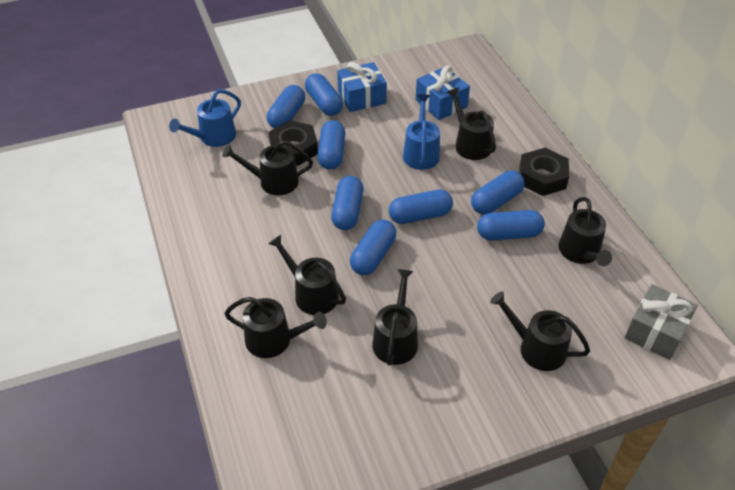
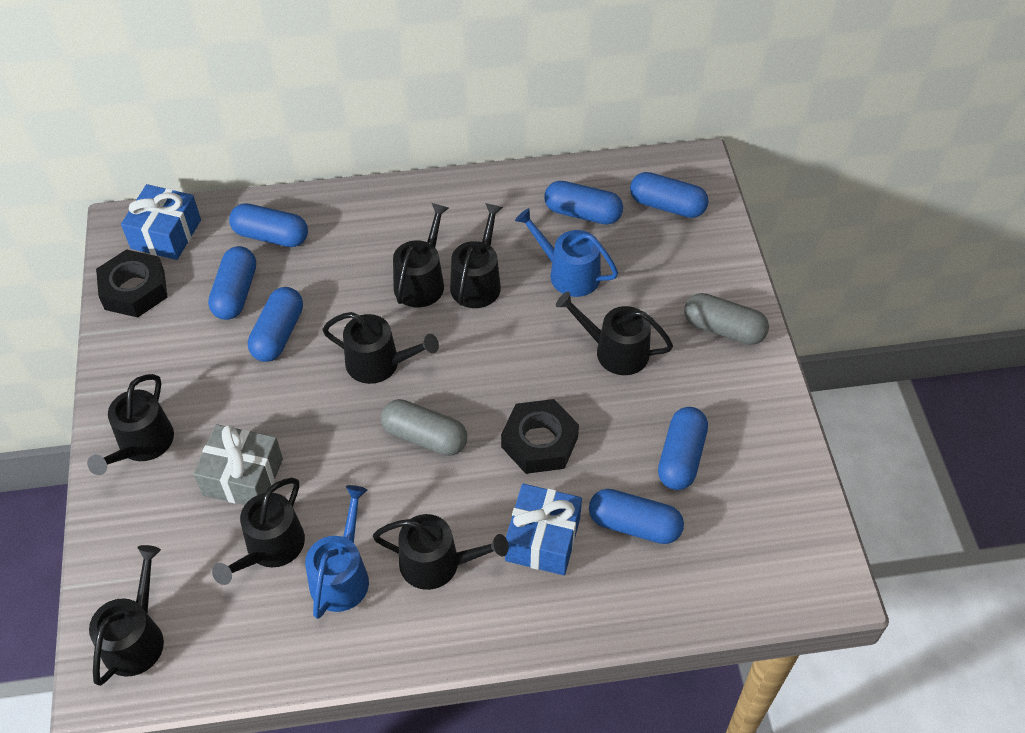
black watering can: [222,140,313,195] [224,297,327,358] [268,235,346,315] [372,269,418,366] [447,88,496,160] [490,291,590,371] [559,197,612,266] = 7 -> [87,374,174,475] [89,545,164,686] [212,478,305,585] [322,312,439,384] [373,514,509,590] [393,203,449,307] [450,203,503,308] [556,292,673,375] = 8
blue capsule: [267,85,305,128] [305,73,343,116] [318,120,345,170] [331,176,363,230] [350,220,396,275] [389,189,453,224] [471,170,525,215] [477,210,545,241] = 8 -> [208,246,256,320] [229,203,308,247] [248,287,303,362] [544,181,623,225] [589,489,684,544] [630,172,709,218] [658,407,708,490] = 7
grey capsule: none = 0 -> [381,399,467,456] [684,293,769,345] = 2

